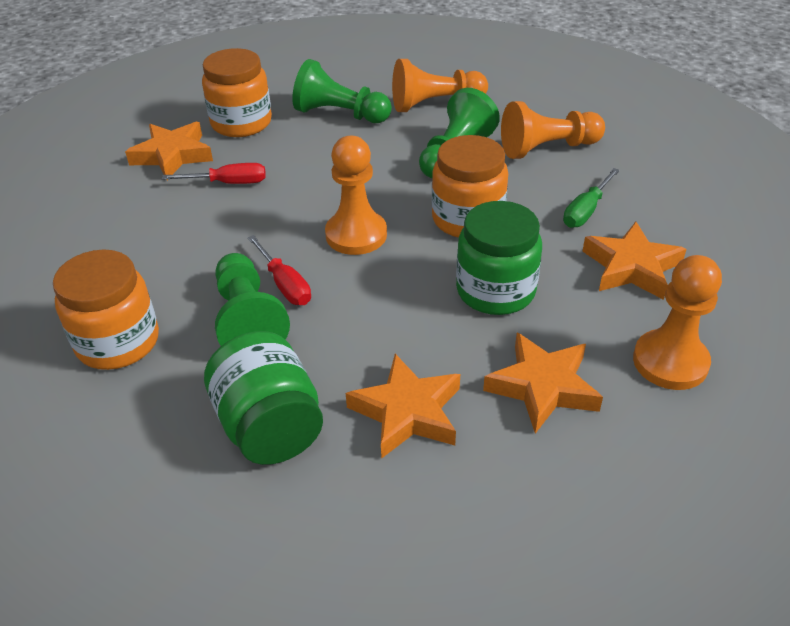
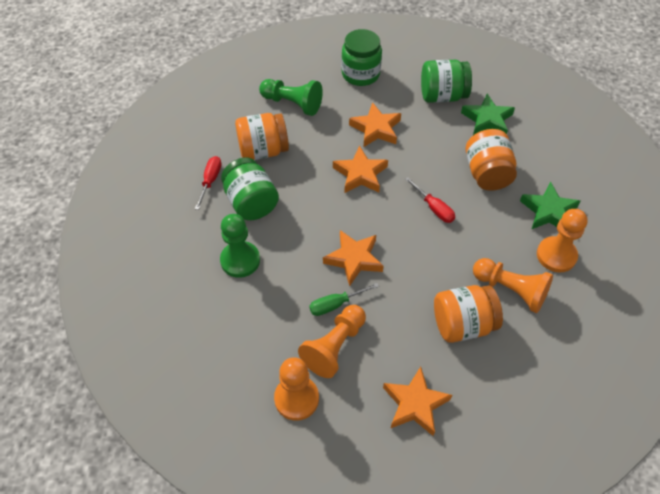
green jar: [204,331,323,465] [456,201,542,315] = 2 -> [221,158,279,220] [341,29,382,86] [421,60,472,103] = 3
green pawn: [215,253,290,346] [292,59,392,123] [419,88,500,178] = 3 -> [220,214,260,278] [259,79,323,116] = 2
green star: none = 0 -> [461,94,515,135] [520,182,580,229] = 2

